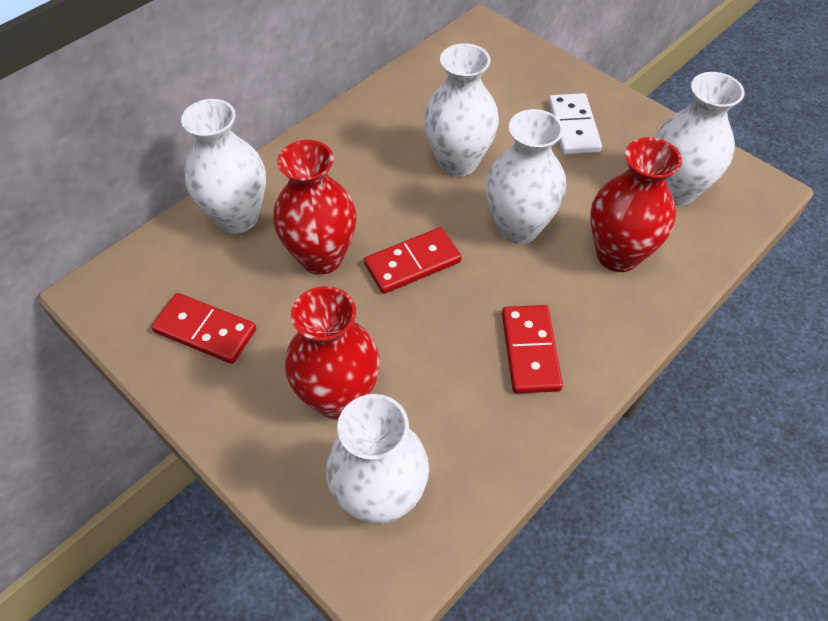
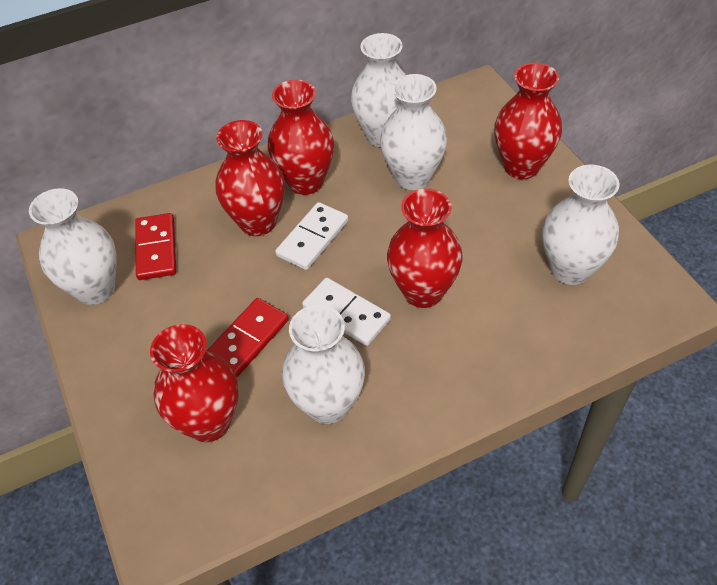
red domino: [151,293,256,364] [364,227,461,294] [502,305,563,394] = 3 -> [135,213,176,280] [207,298,289,377] = 2
red vase: [273,140,356,275] [285,286,380,420] [590,137,682,272] = 3 -> [150,324,239,442] [215,120,285,236] [268,80,334,195] [387,189,463,308] [494,62,562,179] = 5
white domino: [548,93,602,154] = 1 -> [275,202,348,270] [302,278,391,346] = 2

